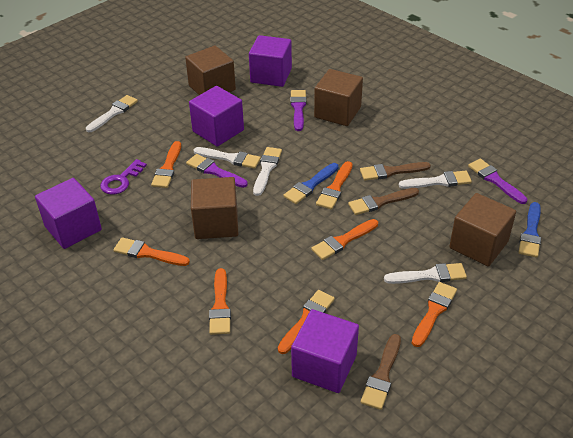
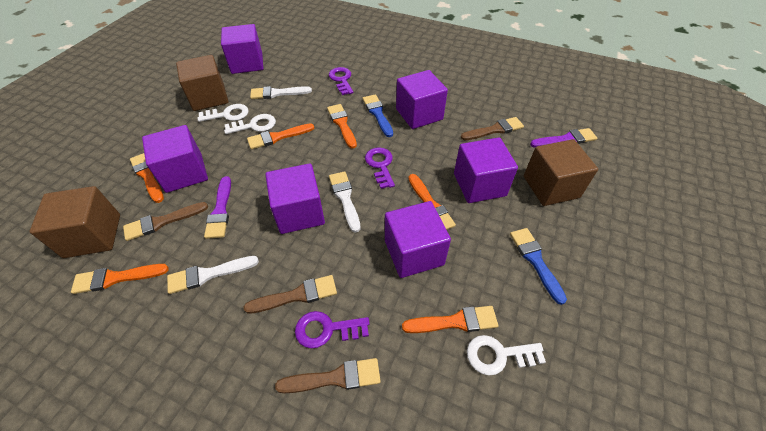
brown brush: [348,188,419,215] [360,162,431,181] [361,334,401,410] = 3 -> [123,202,208,241] [244,275,337,314] [275,358,381,393] [461,117,524,140] = 4
brown cube: [185,46,236,95] [191,177,238,239] [314,69,363,126] [449,193,516,267] = 4 -> [30,186,120,258] [176,55,229,111] [524,139,598,206] = 3
orange brush: [113,237,190,266] [151,141,181,188] [209,268,231,335] [278,290,335,354] [311,219,378,260] [316,161,352,210] [412,282,457,347] = 7 -> [71,264,169,294] [130,153,164,203] [247,123,314,150] [327,104,357,149] [402,306,498,333] [408,174,456,230] = 6
purple brush: [186,154,248,188] [290,90,306,131] [468,159,527,204] = 3 -> [204,176,231,239] [530,128,597,148] = 2
purple cube: [35,178,102,249] [189,86,244,147] [249,35,292,87] [291,309,359,393] = 4 -> [142,125,208,193] [221,24,263,74] [265,163,325,234] [385,201,451,278] [396,70,448,129] [454,137,518,203] = 6
purple key: [100,159,147,195] = 1 -> [295,311,369,348] [329,67,353,95] [365,147,395,189] = 3
white brush: [86,95,138,132] [193,147,261,169] [253,147,282,196] [384,263,467,284] [399,171,472,189] = 5 -> [167,256,259,294] [250,86,312,99] [329,171,360,233] = 3
white key: none = 0 -> [198,104,249,122] [224,114,276,134] [467,335,546,375] = 3

